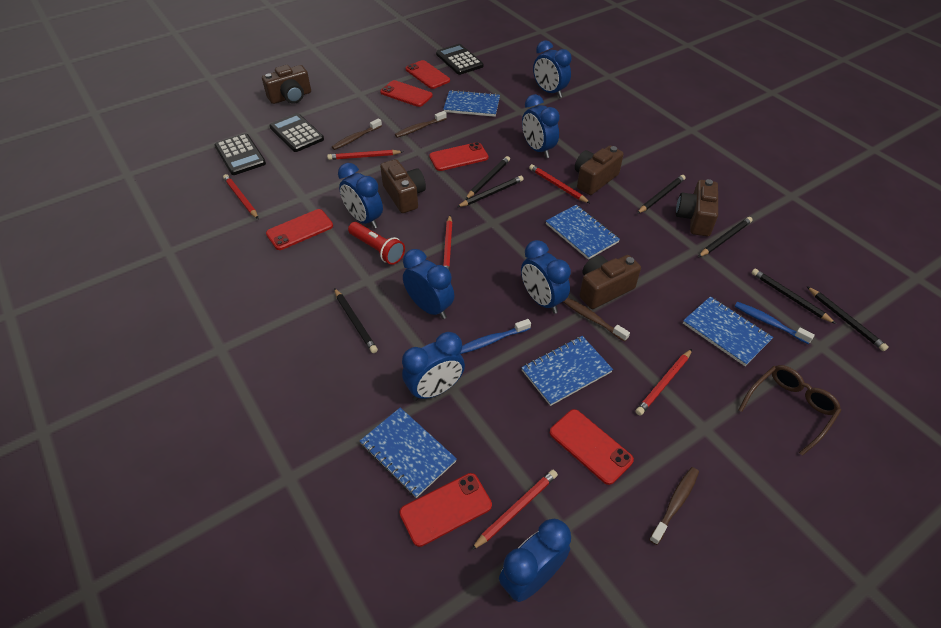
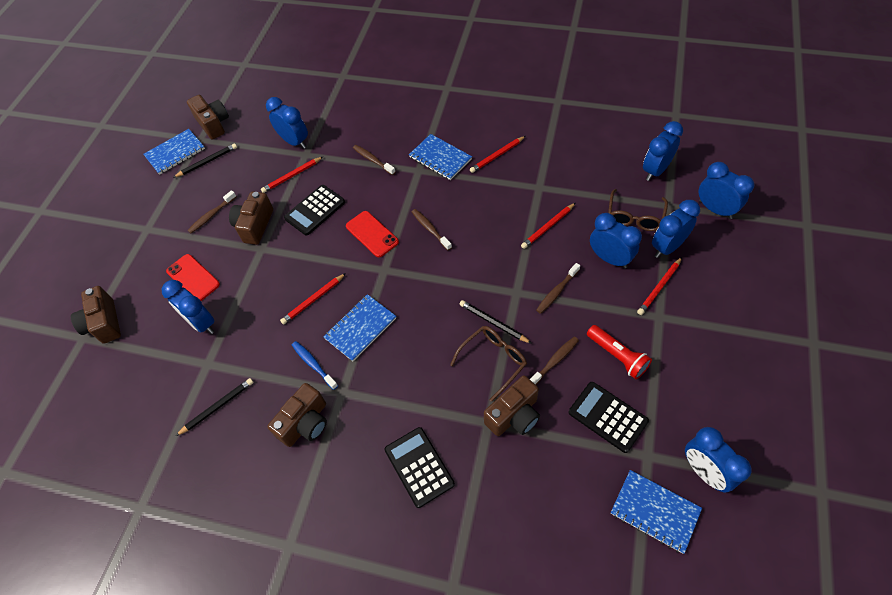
black pencil: [334,288,378,353] [457,176,523,207] [465,156,510,200] [637,175,686,214] [698,217,753,257] [752,269,836,324] [807,286,888,351] = 7 -> [173,143,237,178] [176,378,254,436] [460,300,532,344] = 3
blue notebook: [360,408,457,498] [443,90,500,117] [521,336,613,406] [546,205,620,260] [683,296,773,366] = 5 -> [143,129,205,175] [323,294,396,361] [409,134,472,180] [611,470,702,554] = 4
blue toothbrush: [460,319,531,354] [734,302,815,344] = 2 -> [292,341,338,390] = 1
brown glasses: [738,365,841,456] = 1 -> [450,326,527,402] [608,189,668,231] = 2
brown toothbrush: [332,118,382,150] [395,111,447,138] [563,297,630,342] [649,467,699,545] = 4 -> [187,190,236,233] [353,145,396,175] [412,209,452,250] [530,337,579,385] [536,263,580,314] = 5
red pencil: [223,174,258,219] [327,150,403,160] [443,215,452,271] [471,470,558,550] [529,164,590,203] [636,349,692,416] = 6 -> [261,157,323,193] [280,273,346,324] [470,136,525,173] [521,203,575,249] [637,257,682,315] = 5
red phone: [266,209,333,250] [380,80,433,107] [399,473,492,547] [405,60,450,89] [429,142,488,171] [550,409,634,485] = 6 -> [166,254,220,301] [346,211,399,257] = 2

